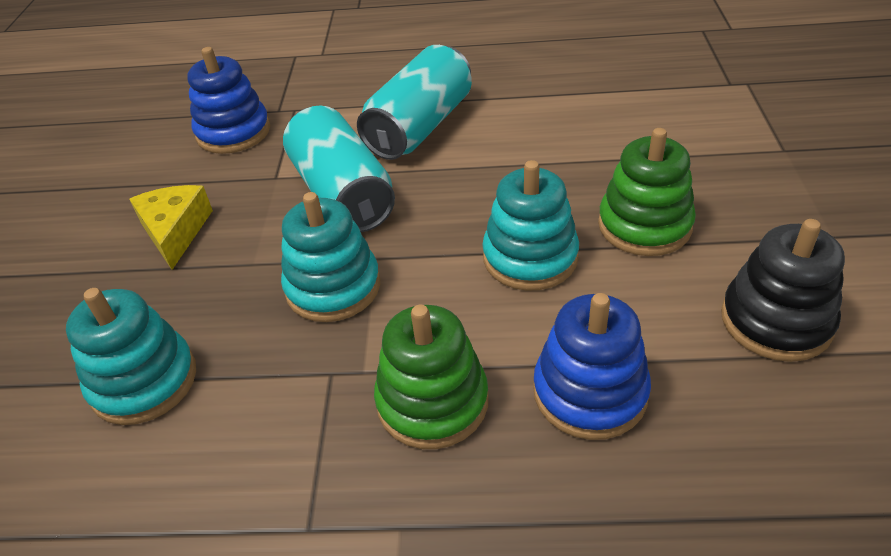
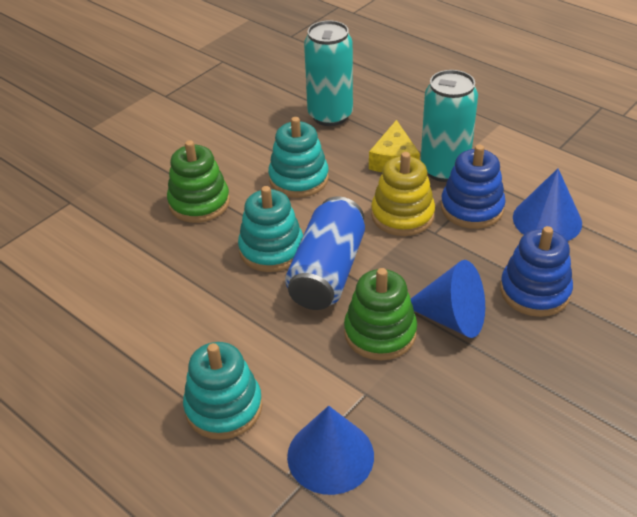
black stacking toy: [721,219,845,362] = 1 -> none = 0
blue can: none = 0 -> [285,196,365,310] = 1
blue cone: none = 0 -> [287,406,374,495] [411,260,485,338] [513,169,582,241] = 3
yellow stacking toy: none = 0 -> [371,152,435,236] = 1

